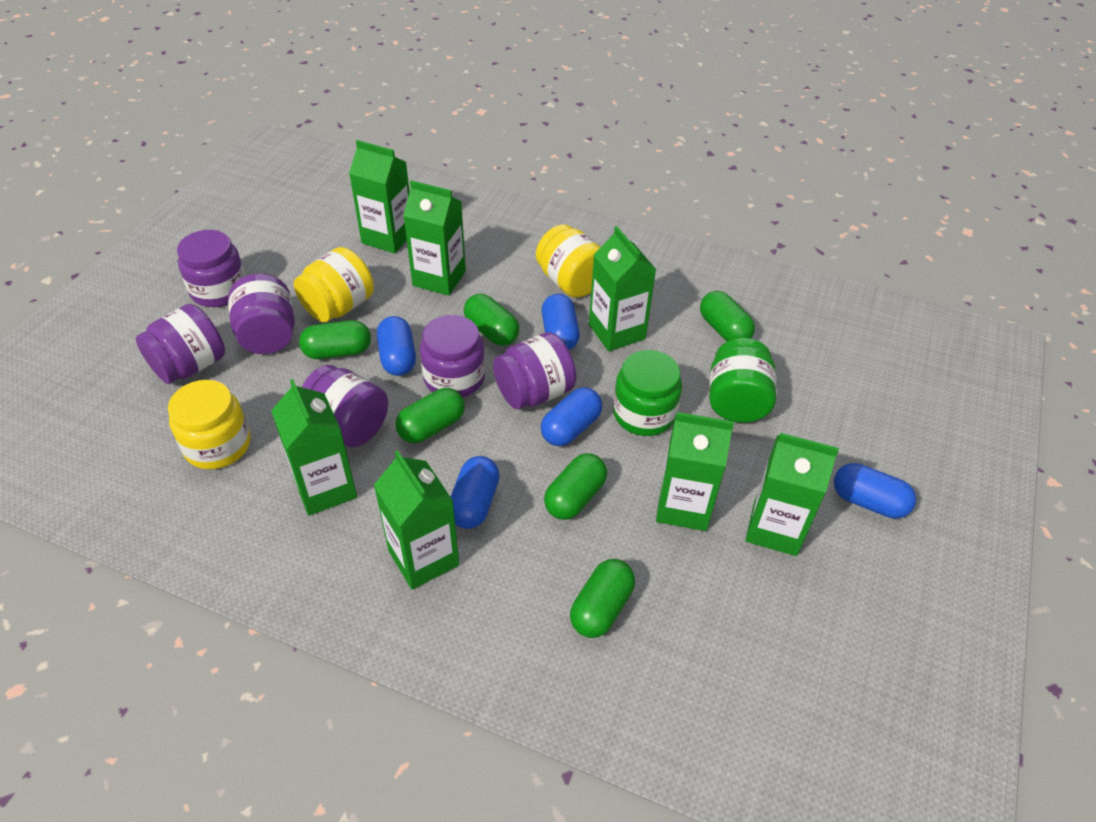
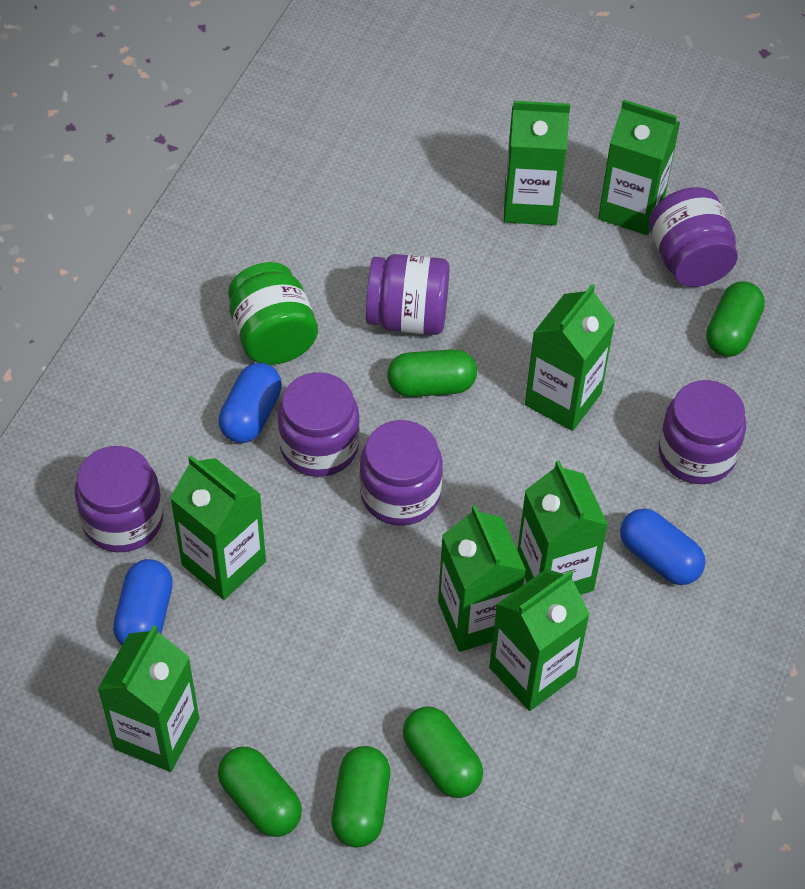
blue capsule: [377,316,416,376] [451,456,500,529] [541,294,580,350] [541,387,602,446] [834,463,916,519] = 5 -> [113,559,173,645] [218,363,282,443] [620,508,705,585] = 3
green capsule: [299,320,371,359] [395,388,465,443] [464,294,520,346] [544,453,607,520] [570,559,635,638] [700,291,755,342] = 6 -> [218,747,302,837] [332,746,390,848] [387,349,477,397] [403,706,483,798] [706,282,765,357] = 5
green carton: [271,379,357,516] [349,140,410,253] [374,450,459,590] [403,180,466,296] [589,226,656,351] [656,412,734,531] [746,433,839,556] = 7 -> [97,625,199,772] [170,456,266,600] [438,505,526,652] [489,569,590,711] [504,101,570,225] [517,460,608,595] [525,284,615,431] [598,99,680,235] = 8
green jar: [613,350,682,436] [709,338,776,423] = 2 -> [228,262,318,365] = 1
yellow jar: [168,380,251,469] [294,247,374,322] [536,224,600,298] = 3 -> none = 0

